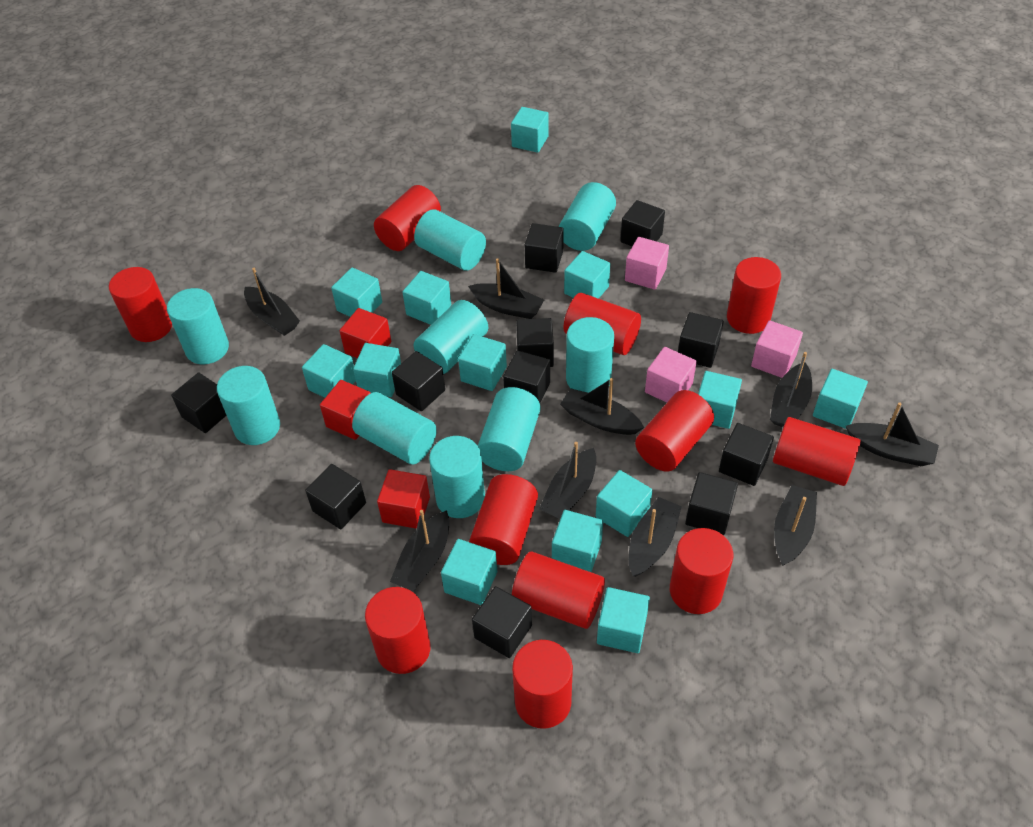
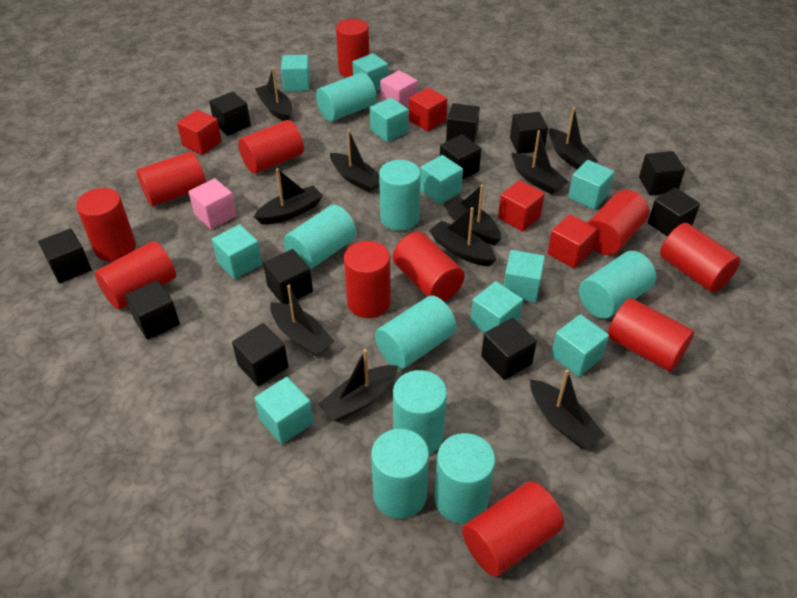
black boat: [244,268,300,336] [390,510,450,591] [468,258,544,319] [539,442,596,519] [560,378,644,435] [629,497,682,577] [770,352,812,427] [774,485,817,566] [846,403,939,466] = 9 -> [254,168,323,224] [255,67,292,121] [270,285,334,356] [318,349,398,422] [330,129,379,192] [429,207,496,266] [443,185,501,245] [512,130,569,195] [530,369,605,449] [549,107,598,170] = 10
pink cube: [625,237,669,290] [645,347,697,402] [751,320,803,378] = 3 -> [188,178,237,229] [380,70,418,108] = 2
red cube: [320,380,371,440] [339,308,391,358] [377,469,430,529] = 3 -> [177,110,222,155] [409,87,447,131] [498,180,545,232] [547,214,597,268] = 4
turquoise cube: [302,344,356,398] [331,267,382,317] [353,343,401,397] [403,271,451,325] [441,539,497,605] [458,334,507,391] [511,107,549,153] [552,510,603,572] [564,251,610,299] [596,470,652,537] [597,587,650,653] [698,371,742,429] [813,369,868,429] = 13 -> [212,224,262,279] [254,377,313,444] [281,55,310,91] [352,53,388,91] [370,98,408,142] [420,155,463,204] [470,281,523,333] [504,250,545,302] [551,314,609,377] [568,160,615,210] = 10
turquoise cylinder: [167,288,229,364] [217,366,280,445] [352,392,437,464] [414,209,486,271] [414,300,488,374] [429,436,485,518] [478,387,541,471] [559,182,616,251] [566,317,614,393] = 9 -> [284,205,356,270] [316,73,376,122] [371,429,429,519] [375,296,457,370] [379,160,421,231] [393,370,447,454] [435,433,495,523] [579,251,656,319] = 8

